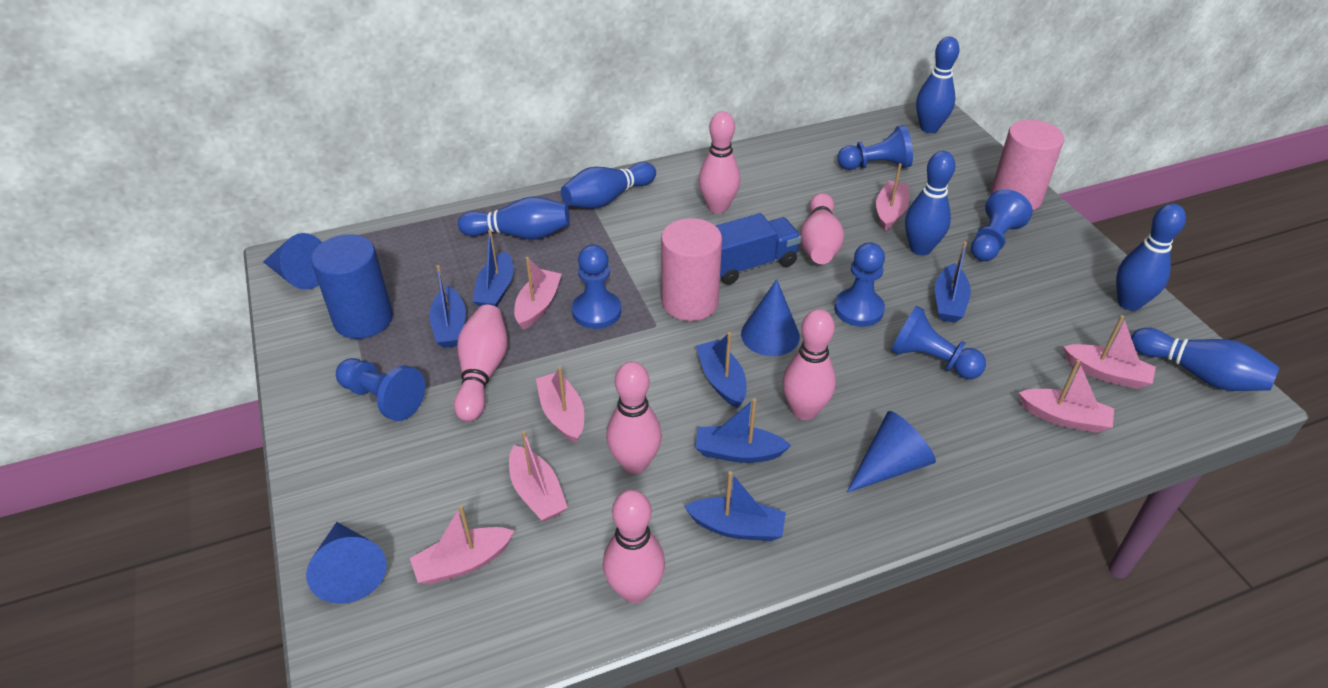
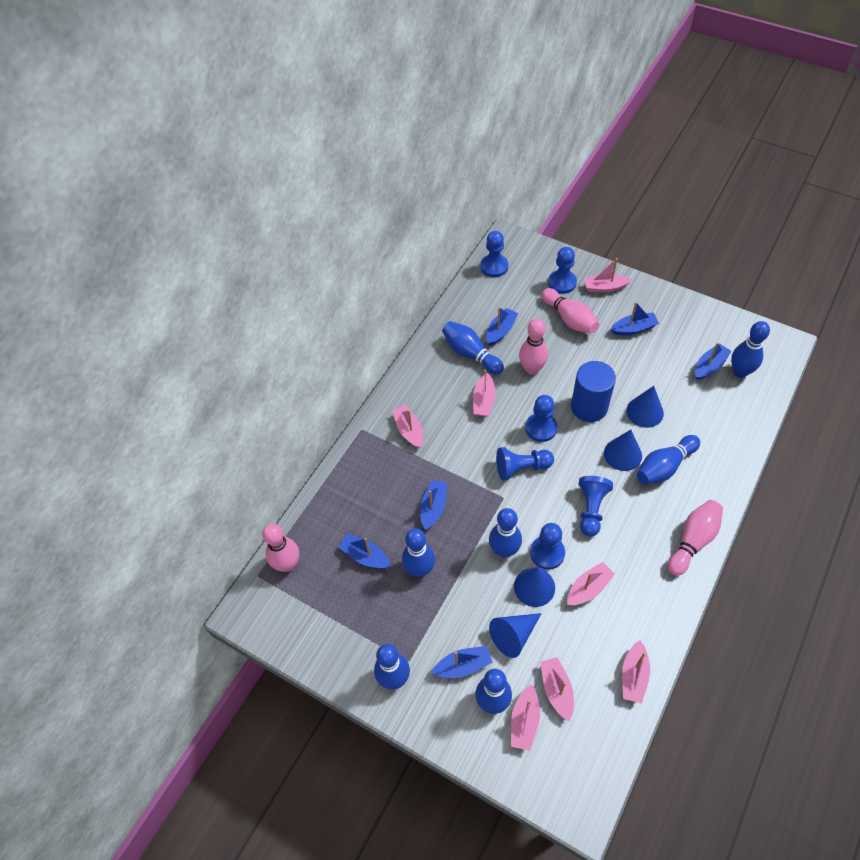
blue bowling pin: [458,196,570,239] [561,162,656,209] [905,151,955,255] [916,37,960,133] [1116,203,1186,311] [1131,328,1280,391] = 6 -> [374,644,410,690] [402,529,435,577] [442,321,504,375] [475,669,512,714] [489,508,522,558] [637,435,700,485] [731,321,770,378] = 7
blue truck: [716,213,801,285] = 1 -> none = 0
pink bowling pin: [454,305,508,422] [603,490,665,603] [606,361,662,474] [699,111,740,214] [782,309,836,420] [800,193,844,264] = 6 -> [262,524,299,572] [519,319,548,374] [541,288,599,334] [668,500,723,576] = 4
pink cylinder: [661,218,722,321] [991,120,1064,210] = 2 -> none = 0

